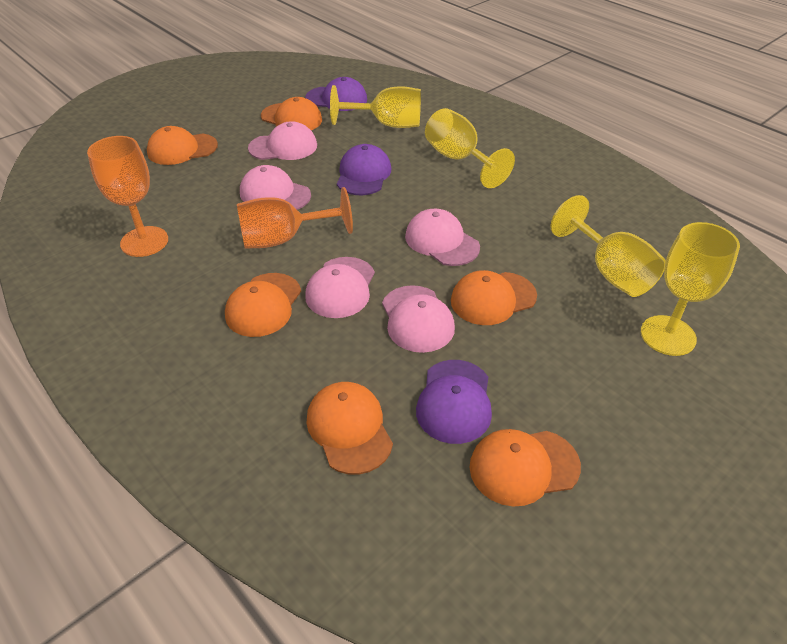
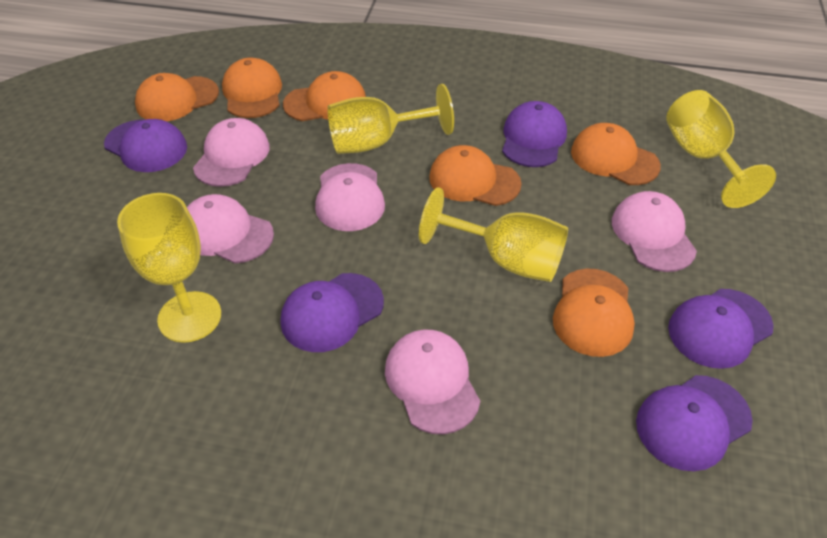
orange goblet: [87,136,168,257] [237,187,353,249] = 2 -> none = 0
purple cap: [305,77,367,111] [337,144,391,195] [416,360,492,444] = 3 -> [104,119,187,172] [281,273,384,352] [502,101,567,167] [636,375,753,471] [668,289,774,369] = 5

